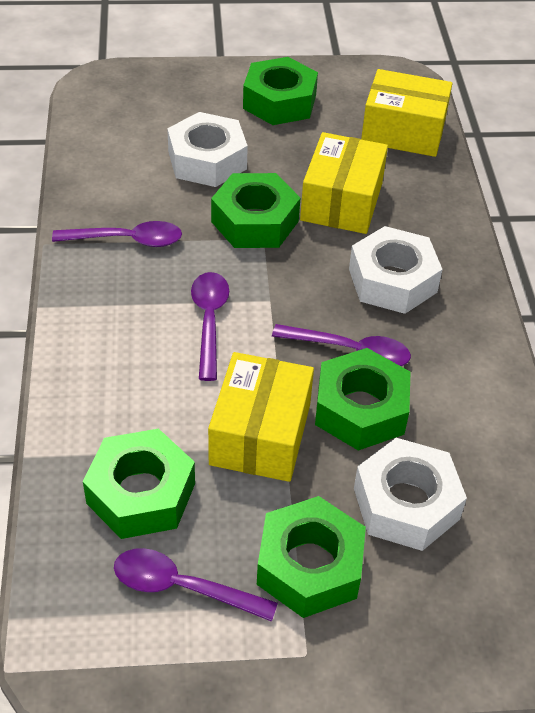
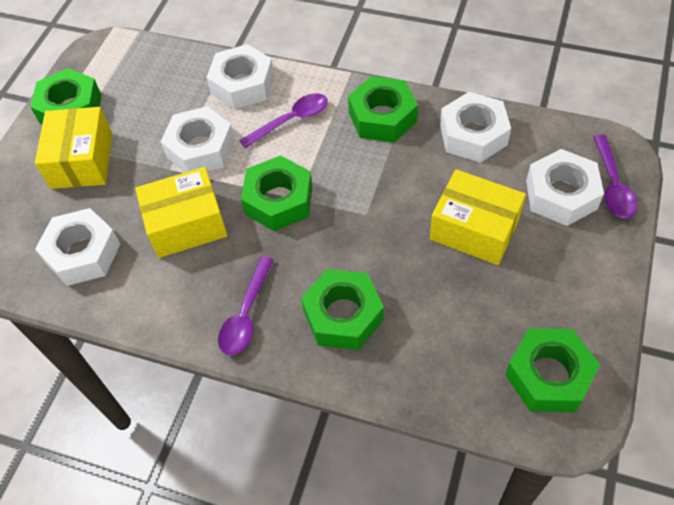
purple spoon: [52,221,182,247] [114,548,278,622] [191,272,229,381] [272,324,411,366] = 4 -> [218,256,274,355] [239,93,328,148] [593,134,637,218] = 3
white nut: [167,112,248,187] [349,226,443,314] [354,438,467,551] = 3 -> [35,208,121,286] [160,106,235,172] [206,44,274,109] [440,92,511,163] [526,149,604,226] = 5

